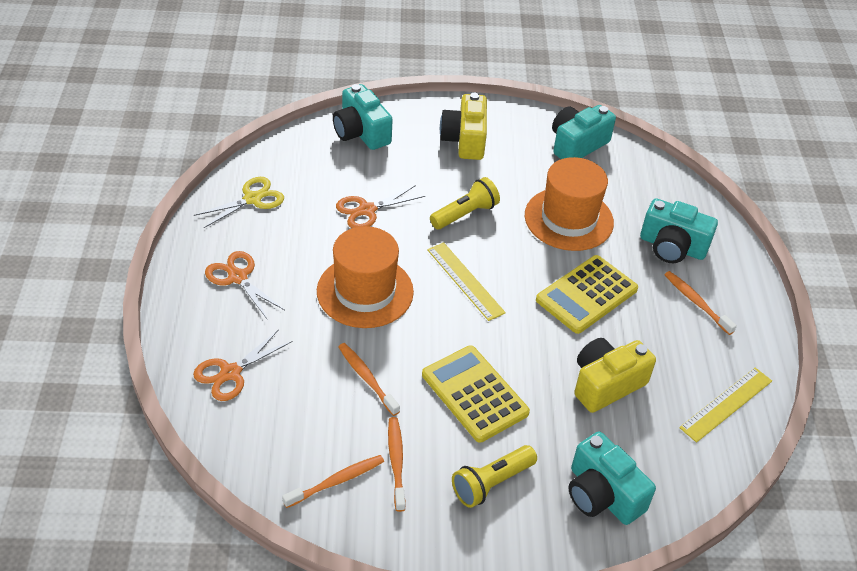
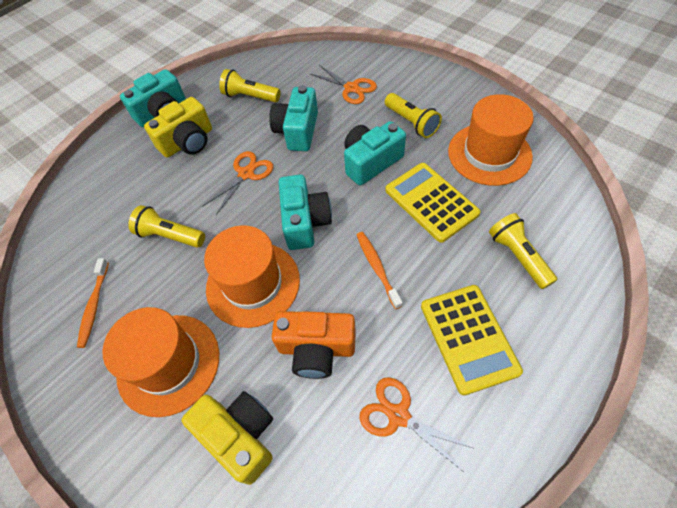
orange camera: none = 0 -> [272,311,356,379] = 1
orange hat: [317,226,414,328] [525,157,614,251] = 2 -> [102,307,219,417] [204,225,300,328] [448,94,534,186] = 3
orange toothbrush: [282,455,384,508] [338,343,400,416] [388,417,406,512] [664,271,737,335] = 4 -> [77,258,109,348] [357,232,403,309] = 2
yellow flashlight: [430,177,500,229] [452,445,537,508] = 2 -> [128,205,205,248] [219,69,280,103] [385,93,442,138] [489,213,557,289] = 4
yellow ruler: [427,242,506,321] [679,368,772,443] = 2 -> none = 0
yellow scissors: [194,177,284,228] = 1 -> none = 0

